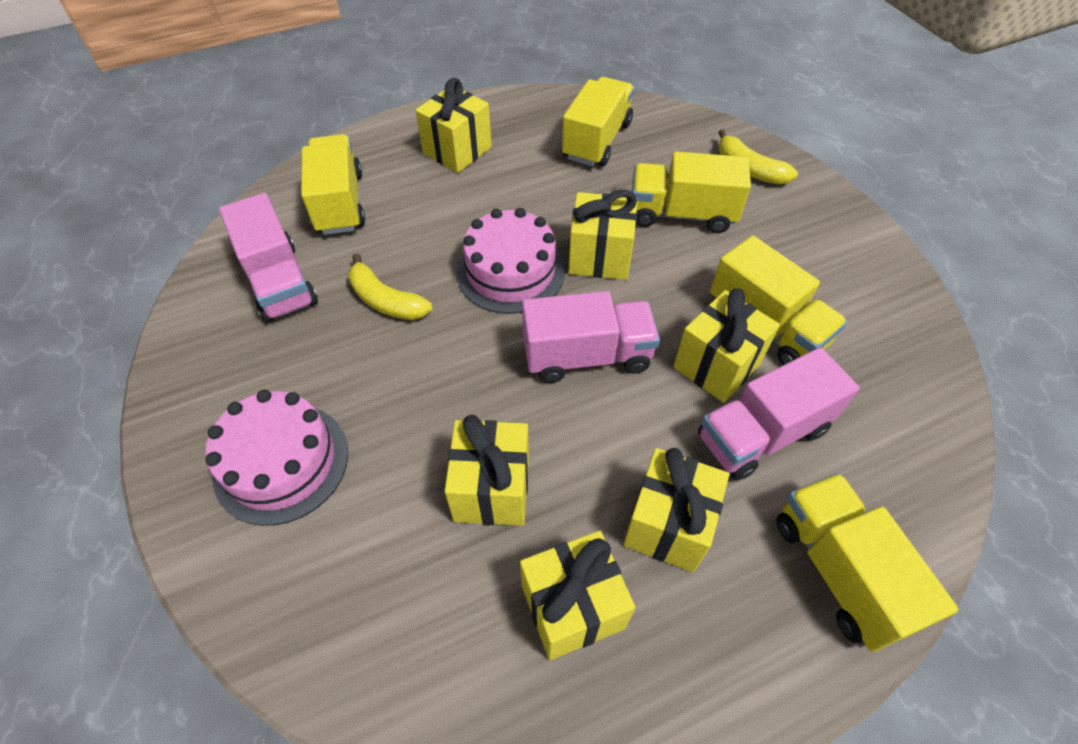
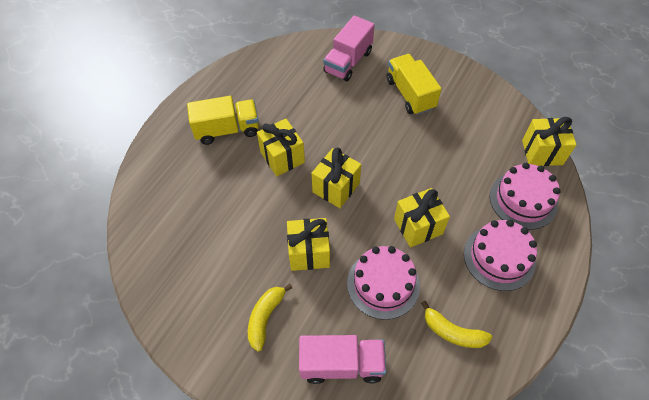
pink cake: [205,389,348,526] [456,208,565,314] = 2 -> [347,246,420,320] [464,220,537,291] [490,163,561,230] = 3
pink truck: [219,193,318,322] [522,291,660,383] [698,347,860,481] = 3 -> [299,335,386,384] [323,16,375,82] = 2
yellow gift: [415,78,492,173] [445,415,529,526] [520,531,635,660] [568,190,637,280] [623,448,729,572] [673,288,780,403] = 6 -> [257,119,305,176] [287,218,330,271] [312,148,361,208] [394,188,450,248] [522,117,577,166] = 5
yellow truck: [301,134,365,235] [562,77,634,166] [632,151,751,233] [710,236,847,365] [776,473,958,652] = 5 -> [187,96,259,145] [387,54,441,115] = 2

